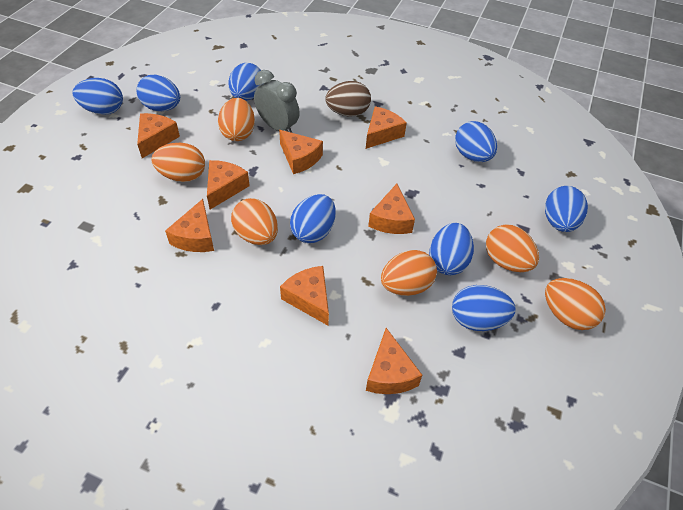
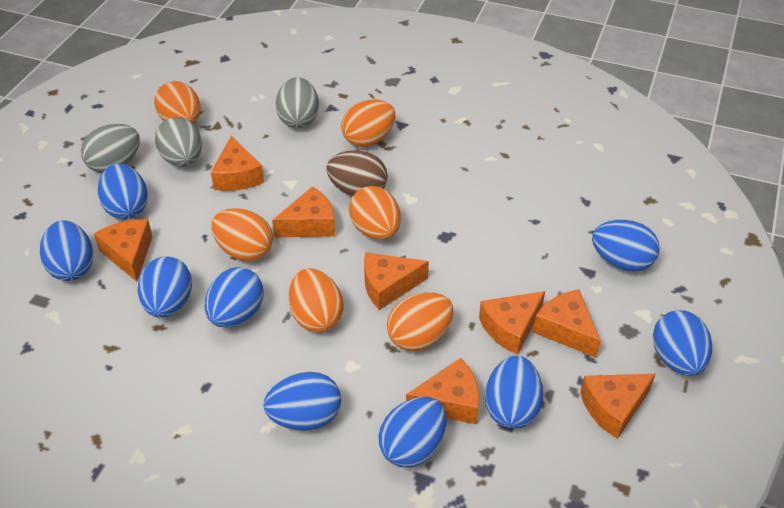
blue egg: [73,78,123,115] [137,75,180,111] [229,63,262,101] [290,194,336,243] [429,223,474,275] [452,285,516,331] [455,121,497,162] [545,186,588,232] = 8 -> [40,220,93,281] [98,164,148,219] [138,256,192,318] [205,267,264,327] [263,371,341,430] [378,397,447,467] [485,356,543,429] [592,220,660,272] [653,310,712,376] = 9
grey clock: [254,70,300,133] = 1 -> none = 0
grey egg: none = 0 -> [81,124,140,173] [155,117,202,167] [276,77,319,128] = 3

